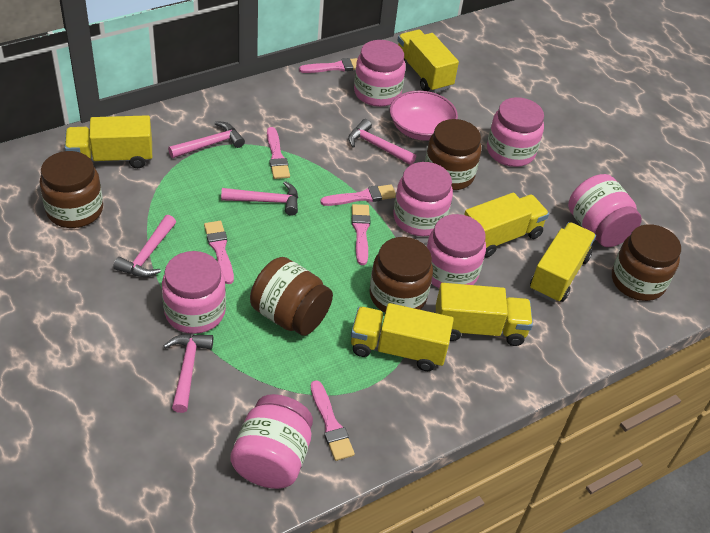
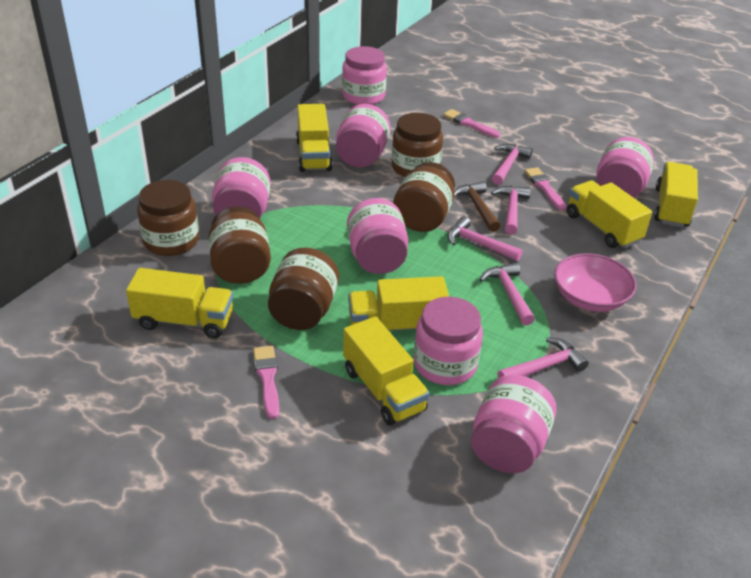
brown hammer: none = 0 -> [454,181,501,232] = 1
pink brush: [204,221,234,284] [267,127,290,179] [299,58,358,73] [311,380,355,461] [320,185,396,206] [352,204,370,265] = 6 -> [253,346,279,419] [443,109,500,138] [525,167,566,210] = 3

